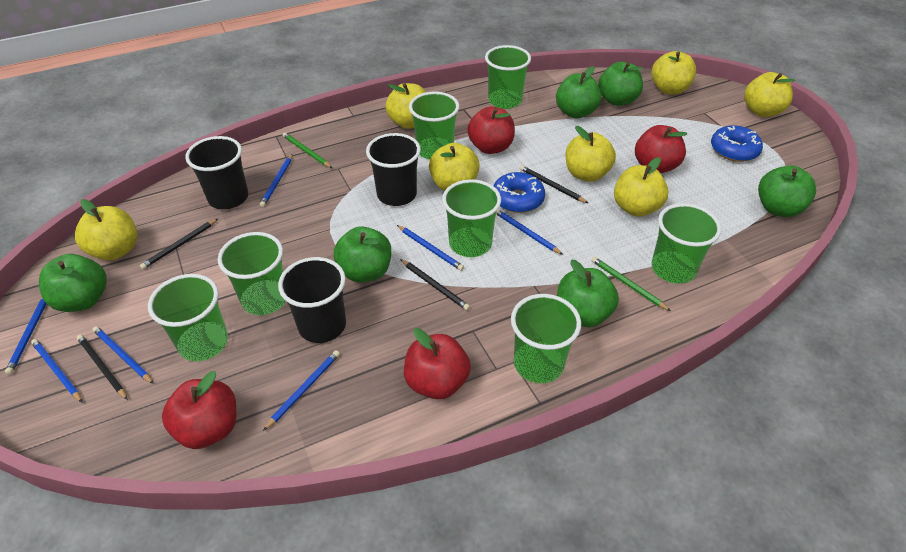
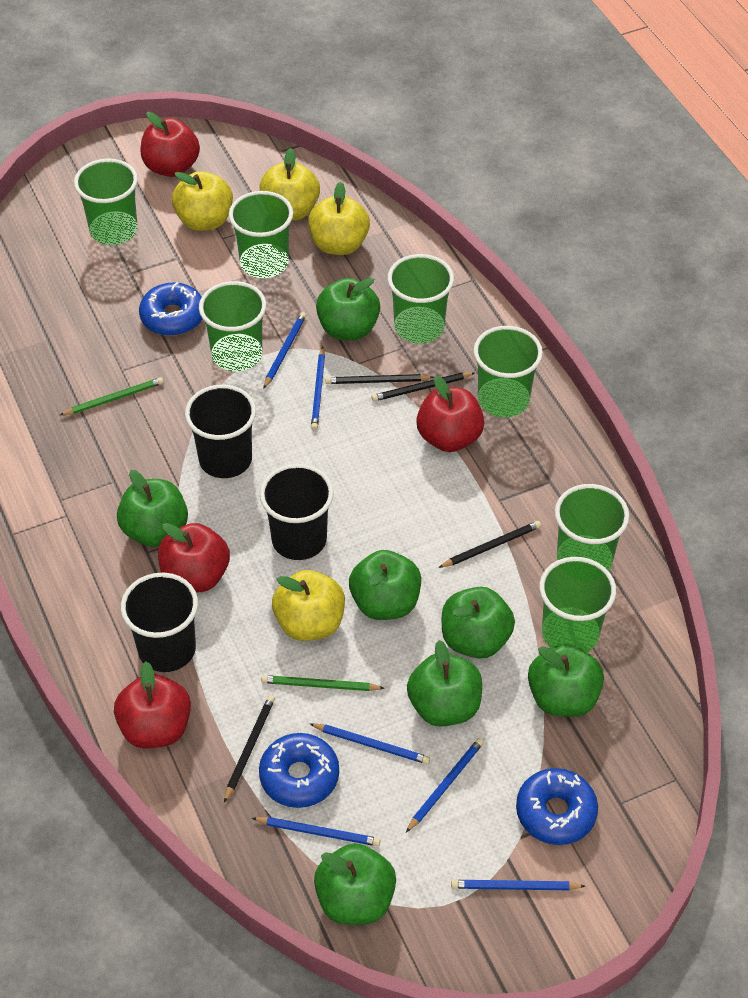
blue donut: [493,172,545,213] [711,125,763,162] = 2 -> [139,282,202,336] [259,733,339,808] [516,768,598,845] = 3
blue pencil: [5,298,46,375] [31,339,82,403] [93,326,154,384] [260,154,293,207] [263,350,340,431] [397,225,464,271] [496,209,563,255] = 7 -> [252,817,381,846] [263,312,306,389] [310,723,430,764] [311,347,325,430] [406,738,484,832] [451,880,585,890] = 6
green apple: [39,254,107,312] [334,226,391,283] [556,66,601,118] [557,260,619,327] [598,62,643,106] [758,165,816,217] = 6 -> [117,470,188,547] [314,843,396,925] [316,278,380,340] [349,550,421,620] [407,640,482,727] [442,587,515,659] [528,643,604,717] = 7
yellow apple: [75,199,137,260] [385,83,426,129] [429,143,480,191] [565,126,616,182] [614,157,668,217] [652,51,696,94] [744,72,795,117] = 7 -> [172,171,233,231] [260,148,320,220] [272,570,345,641] [308,182,370,255] = 4

